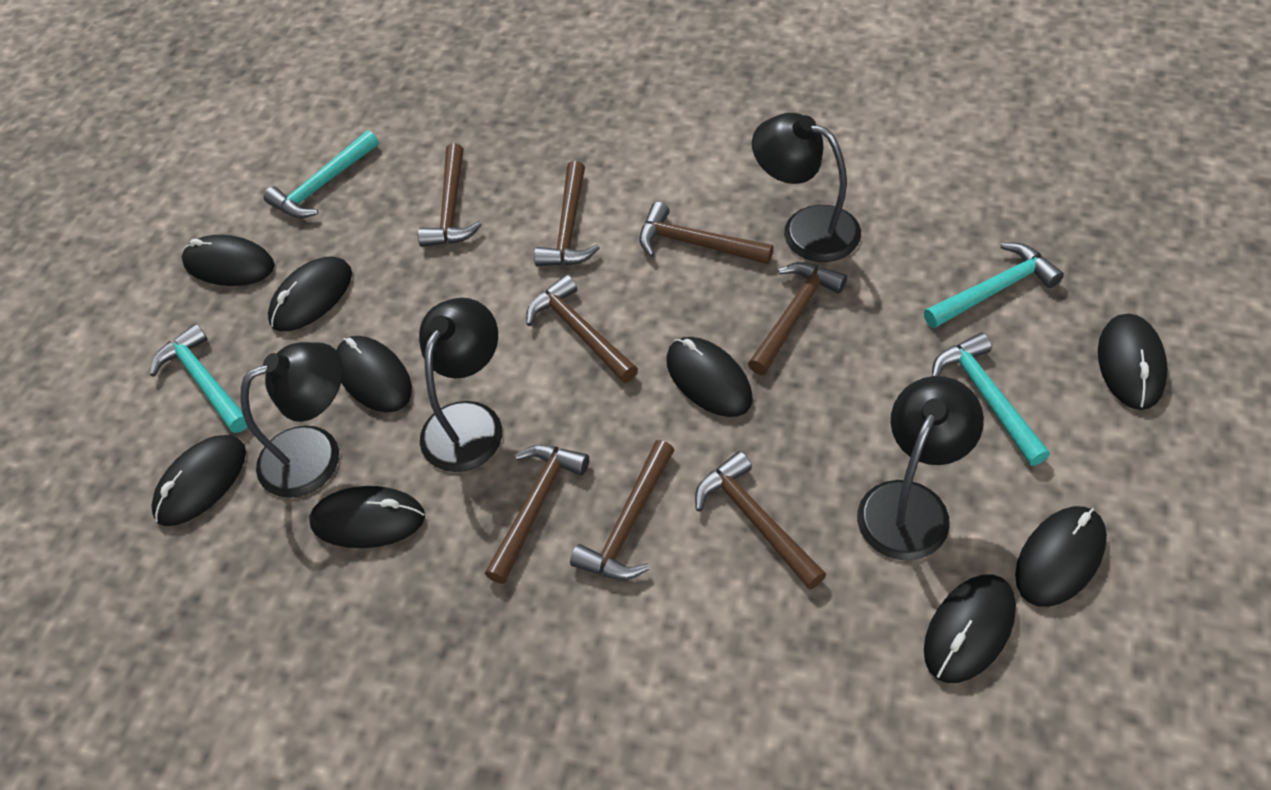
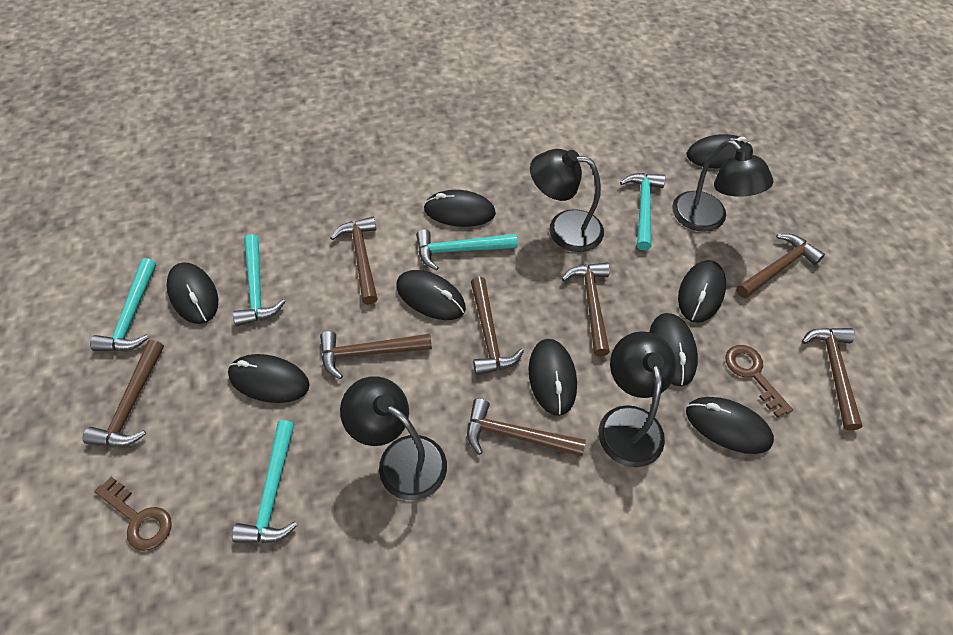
brown key: none = 0 -> [94,477,172,551] [726,345,793,418] = 2
turquoise hammer: [150,324,248,433] [263,130,379,218] [924,243,1064,328] [932,332,1050,466] = 4 -> [90,258,156,351] [232,420,298,543] [233,234,285,326] [416,229,518,270] [620,173,666,250] = 5

